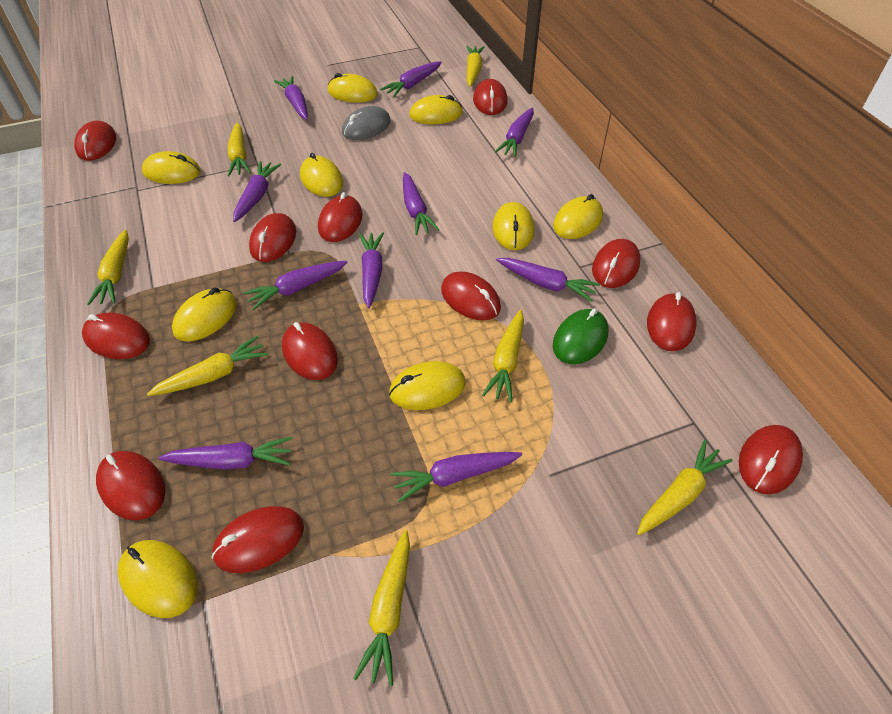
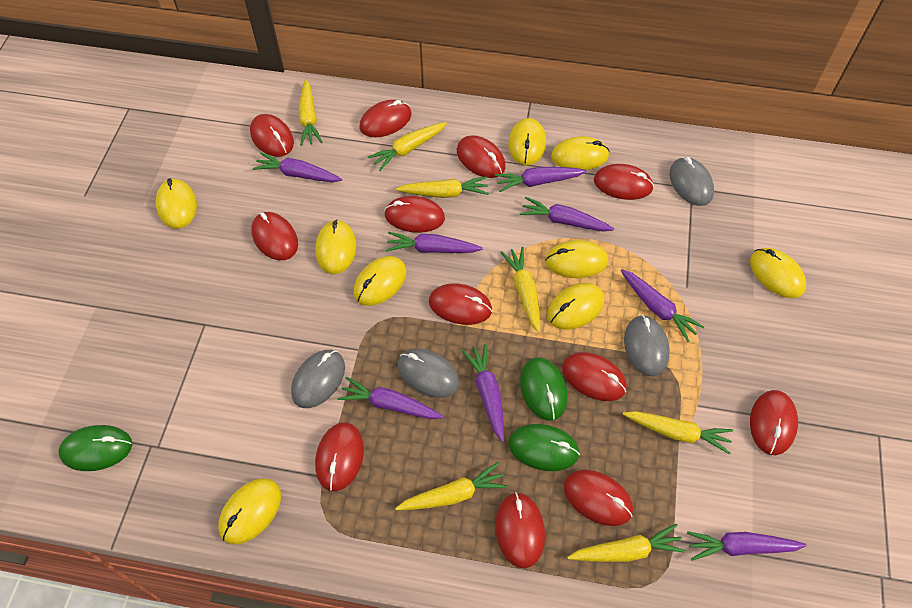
green mouse: [553,309,608,364] = 1 -> [58,425,132,471] [509,424,580,471] [520,357,568,421] = 3
grey mouse: [342,106,391,140] = 1 -> [291,350,345,408] [398,348,459,398] [624,315,670,376] [670,157,714,206] = 4
purple carrot: [158,437,292,470] [233,161,281,222] [243,261,348,310] [274,76,308,120] [359,232,384,308] [380,61,442,97] [391,452,522,502] [403,172,439,235] [495,108,534,157] [496,258,600,302] = 10 -> [253,152,342,182] [337,377,443,419] [386,232,483,253] [462,344,504,442] [495,167,587,192] [520,197,614,231] [621,269,704,342] [687,531,806,561] = 8

